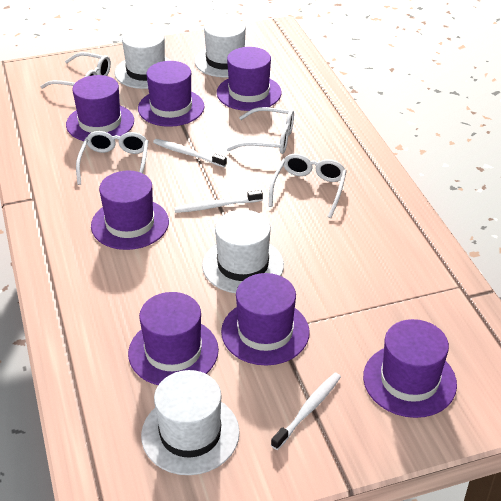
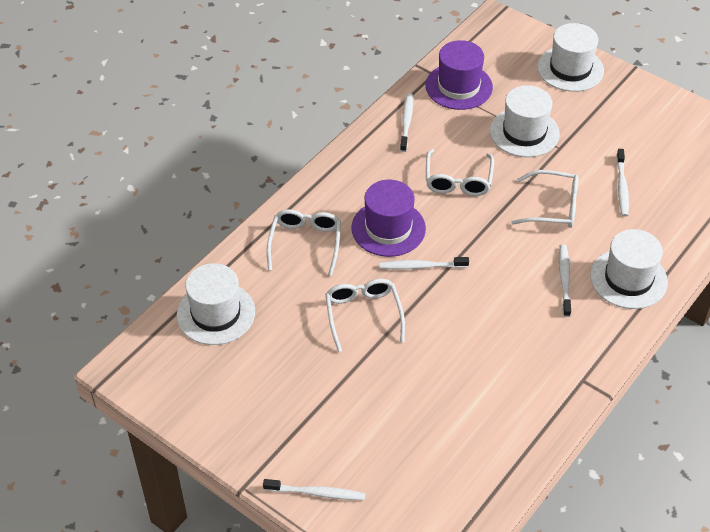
purple hat: [66,75,134,141] [91,171,169,250] [128,292,219,385] [138,61,205,127] [217,47,282,111] [221,273,310,366] [363,319,457,418] = 7 -> [352,180,426,257] [425,40,493,110] = 2
white toothbrush: [153,139,227,167] [174,190,263,213] [271,373,341,450] = 3 -> [263,479,366,500] [379,257,469,269] [400,93,413,152] [559,244,571,317] [616,149,629,217] = 5

